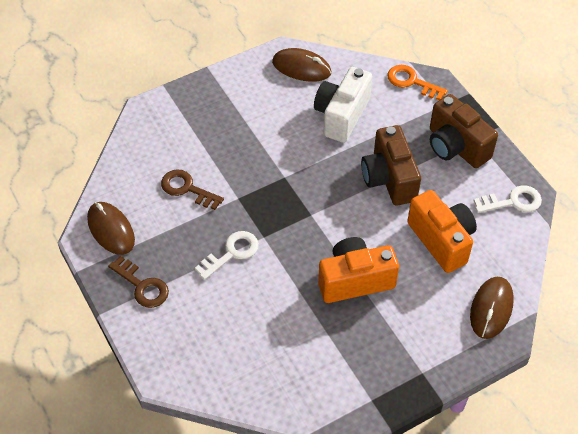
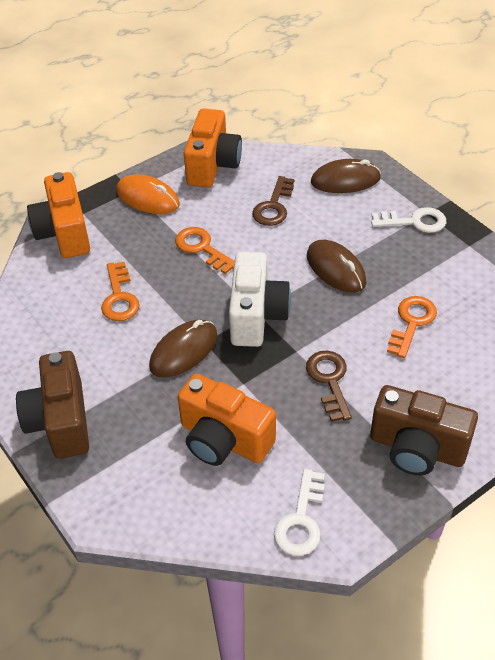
orange camera: [318,237,399,303] [407,190,477,273] = 2 -> [27,172,90,258] [178,373,276,466] [184,108,242,187] = 3
orange key: [387,65,448,100] = 1 -> [101,262,140,321] [175,227,235,274] [387,296,437,358] = 3
orange mouse: none = 0 -> [117,174,180,214] = 1

